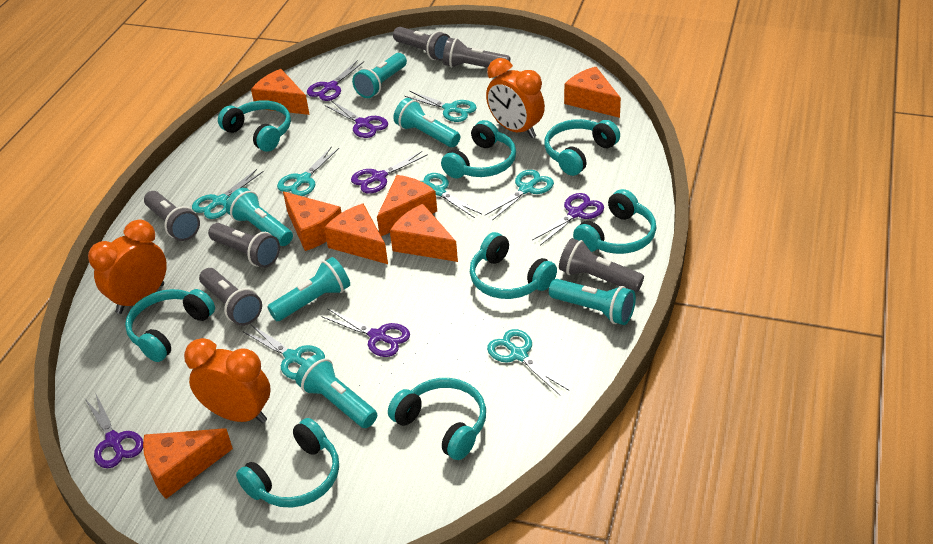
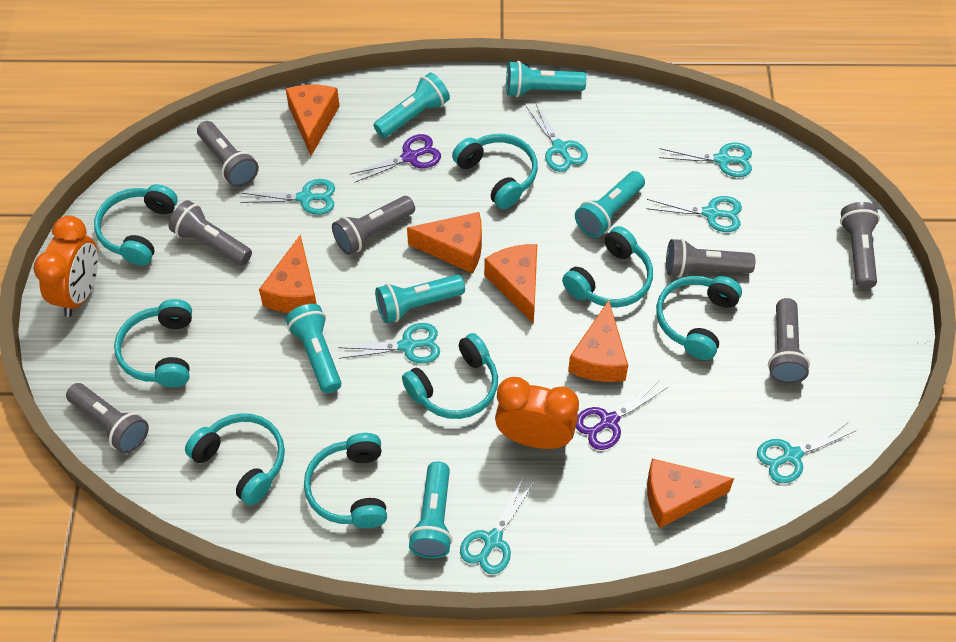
grey flashlight: [144,191,200,241] [199,268,262,326] [208,223,280,268] [393,27,450,61] [443,38,510,68] [559,238,644,292] = 6 -> [66,383,149,454] [169,200,252,266] [197,121,259,187] [332,196,415,255] [666,238,755,278] [768,298,810,384] [840,202,880,289] = 7
orange cheese: [143,428,233,499] [251,69,309,115] [283,191,342,251] [324,203,388,264] [377,175,437,236] [390,204,458,262] [564,67,621,118] = 7 -> [259,234,316,313] [286,85,340,156] [407,212,482,274] [484,244,537,324] [568,300,628,382] [647,459,734,528] = 6
orange clock: [88,220,167,314] [184,338,271,423] [486,58,545,138] = 3 -> [34,216,98,317] [495,377,579,449] = 2
purple scissors: [85,394,143,468] [307,60,364,101] [321,308,410,357] [325,101,388,138] [351,151,428,194] [532,193,604,245] = 6 -> [351,134,441,183] [576,380,668,450] = 2

